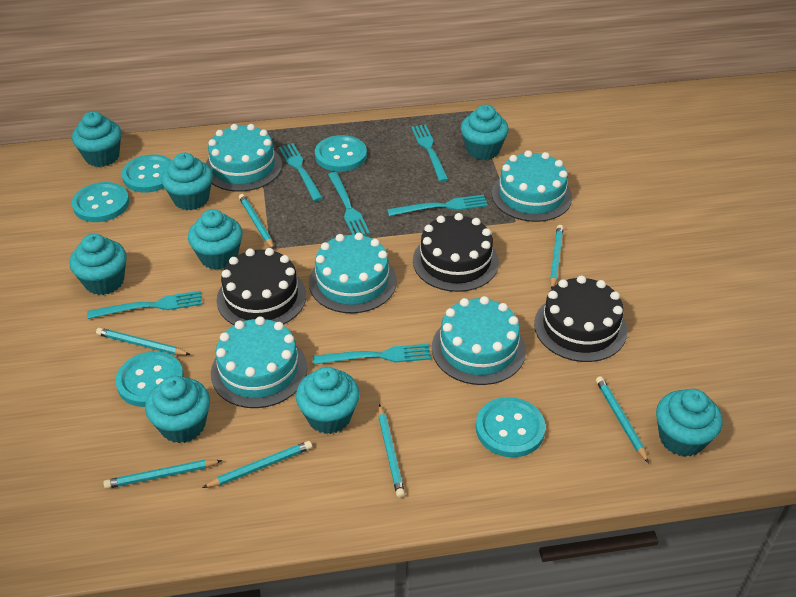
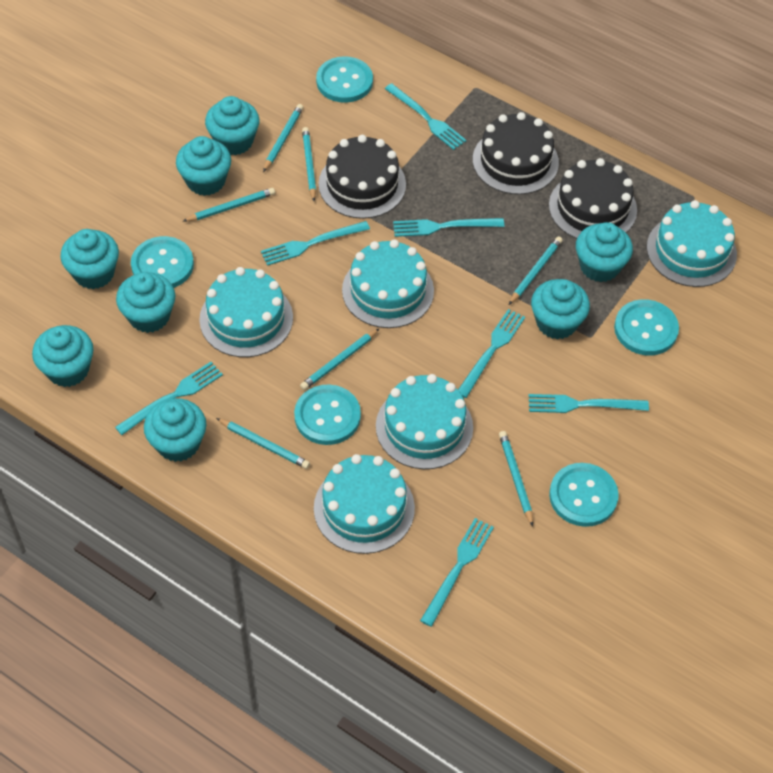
turquoise fork: [87,291,202,319] [279,143,323,201] [313,344,431,365] [328,172,370,235] [387,195,488,216] [411,125,449,182] = 6 -> [115,362,223,435] [261,221,370,266] [385,83,467,150] [393,218,504,237] [420,518,494,627] [458,309,525,398] [529,394,649,413] = 7

